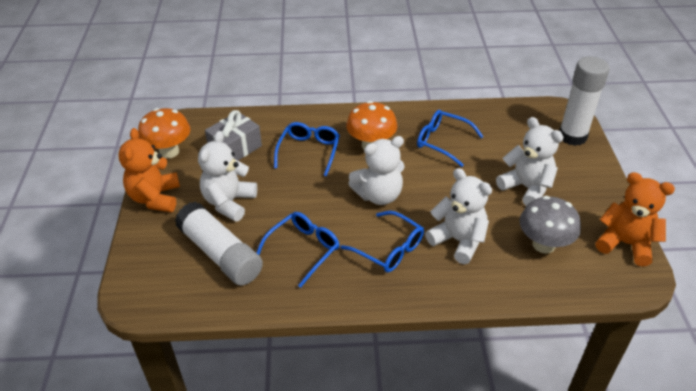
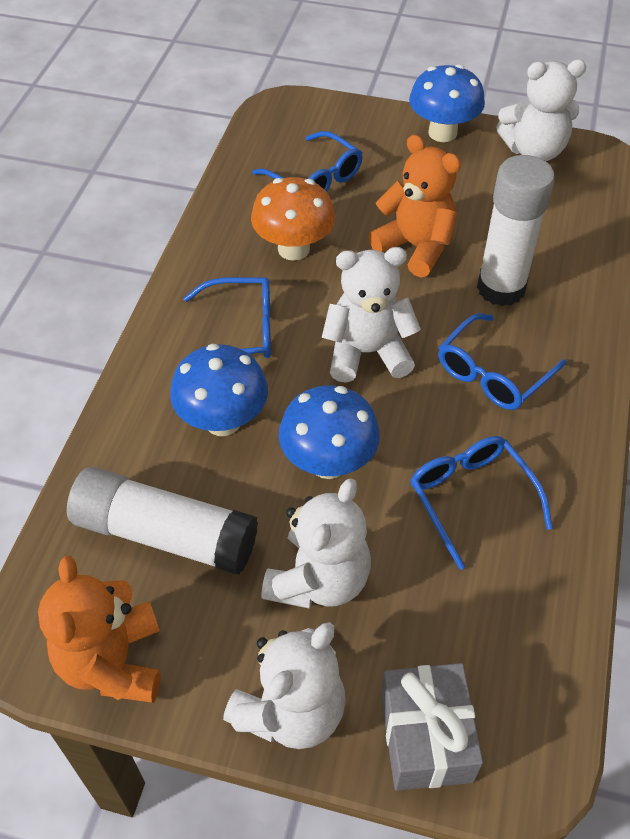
blue mushroom: none = 0 -> [170,344,268,436] [279,385,380,479] [409,64,485,142] = 3
grey mushroom: [520,196,581,254] = 1 -> none = 0
orange mushroom: [138,108,190,159] [346,101,397,149] = 2 -> [251,177,335,261] = 1

